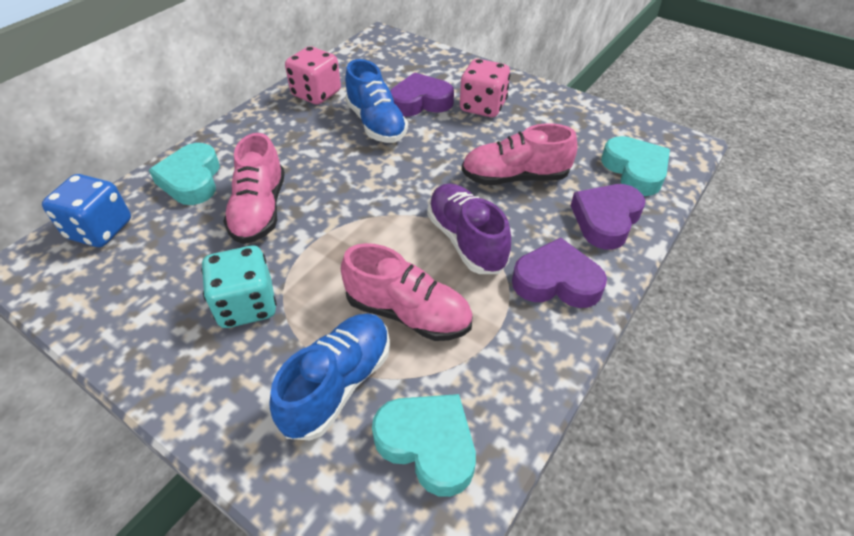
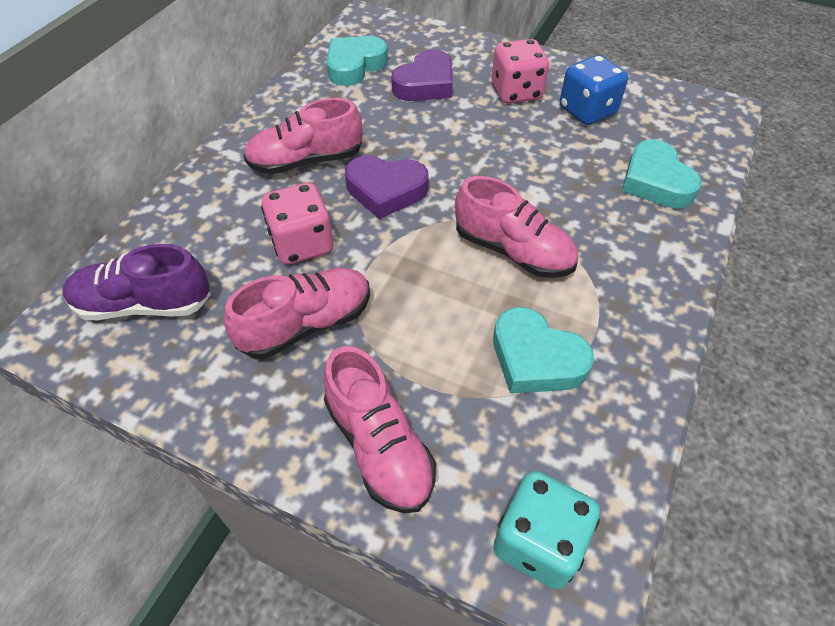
blue shoe: [269,313,390,440] [345,59,408,143] = 2 -> none = 0
pink shoe: [223,133,285,244] [341,243,473,341] [462,123,577,185] = 3 -> [224,268,370,359] [244,98,362,174] [323,346,436,513] [455,176,578,278] = 4
purple heart: [390,72,454,116] [512,238,607,308] [571,184,646,250] = 3 -> [345,155,429,219] [391,49,453,101] = 2

